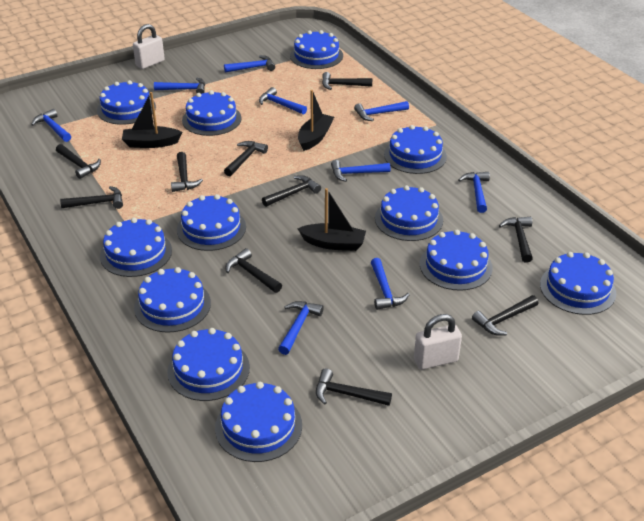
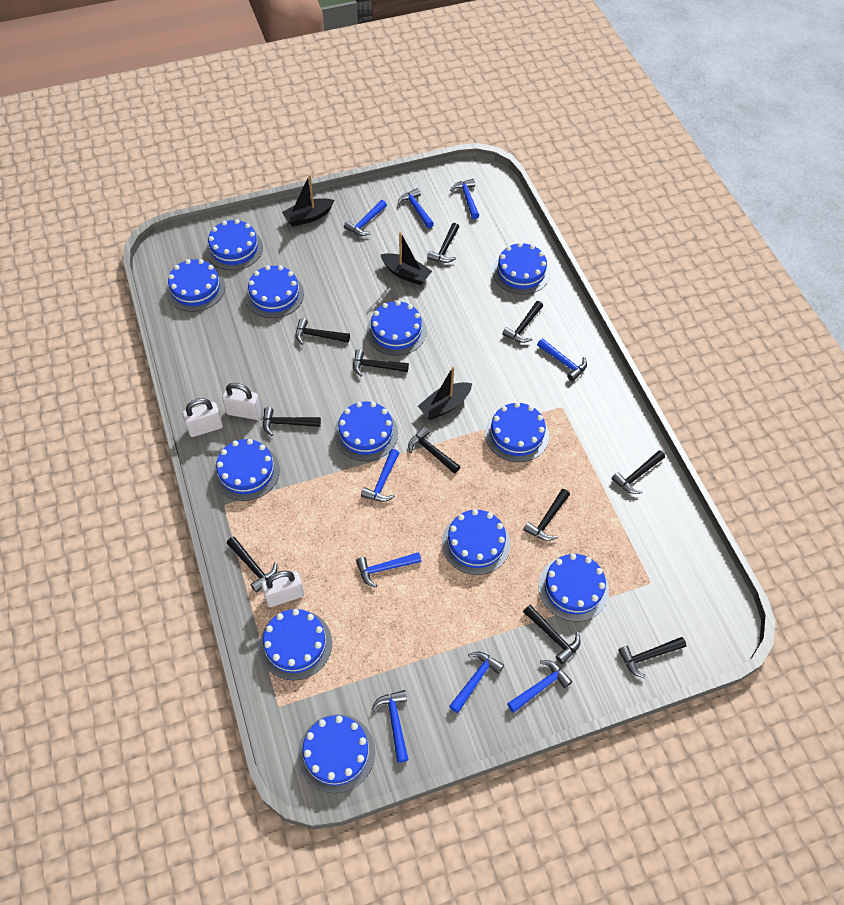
black hammer: [56,144,101,179] [60,186,123,209] [171,152,203,192] [224,141,268,176] [225,248,282,293] [262,175,321,207] [316,368,392,406] [322,72,372,90] [472,295,539,336] [499,217,533,263] = 10 -> [227,537,277,593] [263,407,321,436] [296,318,350,345] [353,349,409,376] [408,426,460,474] [427,223,459,263] [502,301,543,343] [523,489,570,541] [523,605,581,664] [611,450,665,494] [618,637,686,678] = 11
white padlock: [133,24,165,69] [414,314,462,370] = 2 -> [182,398,223,437] [222,383,261,420] [261,571,304,607] = 3

